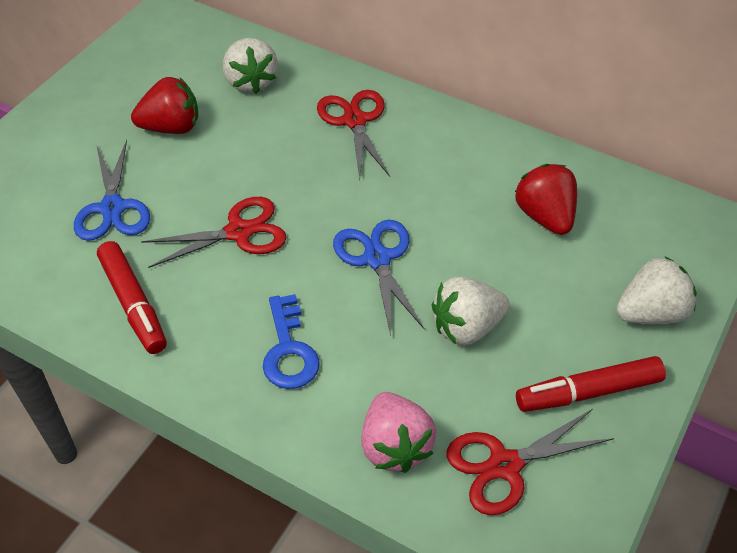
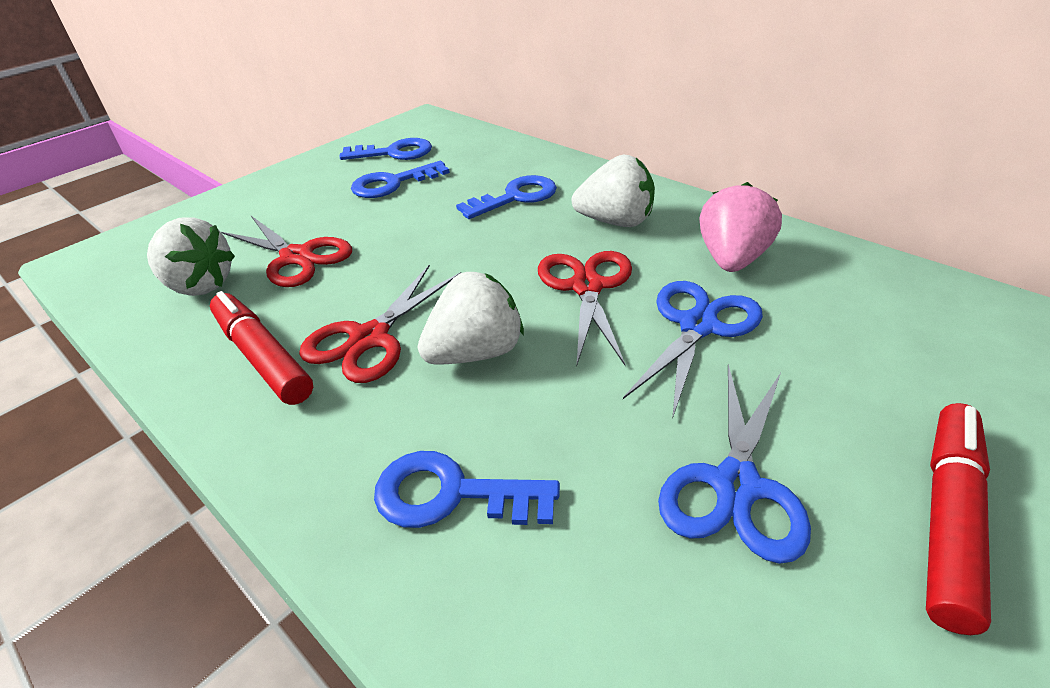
blue key: [263,294,320,389] = 1 -> [340,138,432,160] [351,161,450,198] [374,451,560,528] [456,175,557,219] = 4
red strawberry: [131,77,198,134] [515,164,577,235] = 2 -> none = 0

